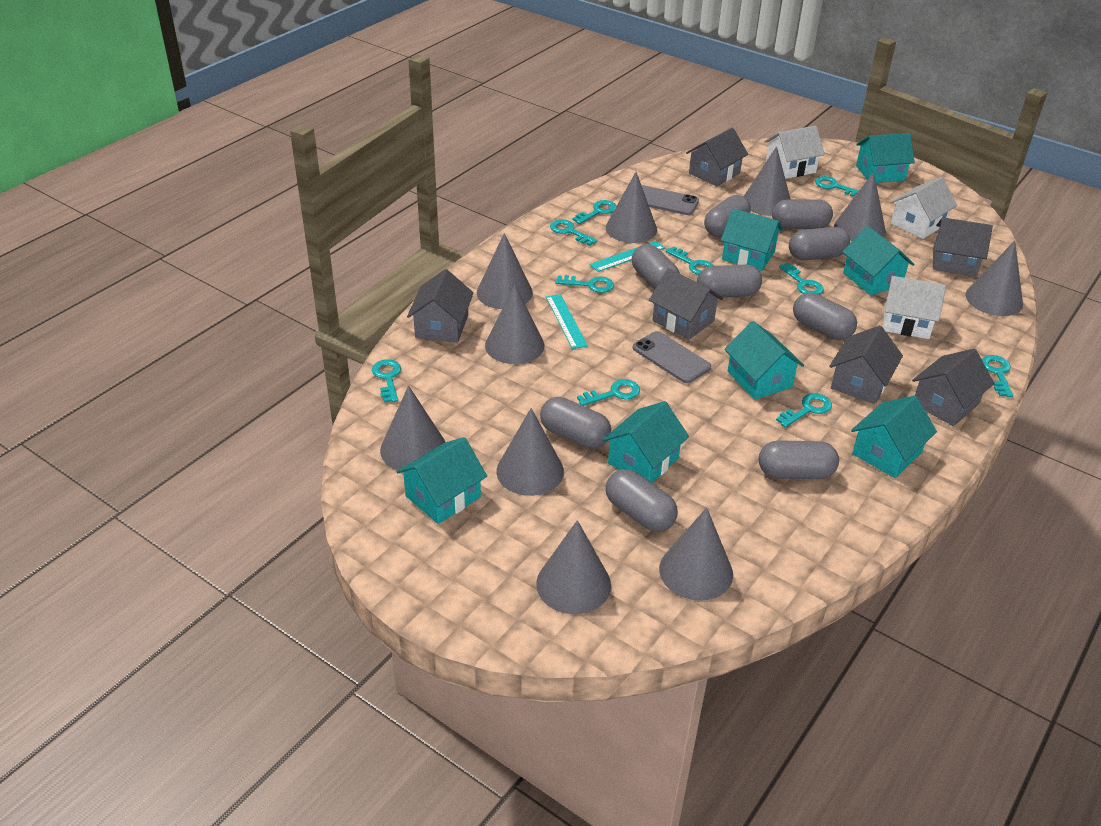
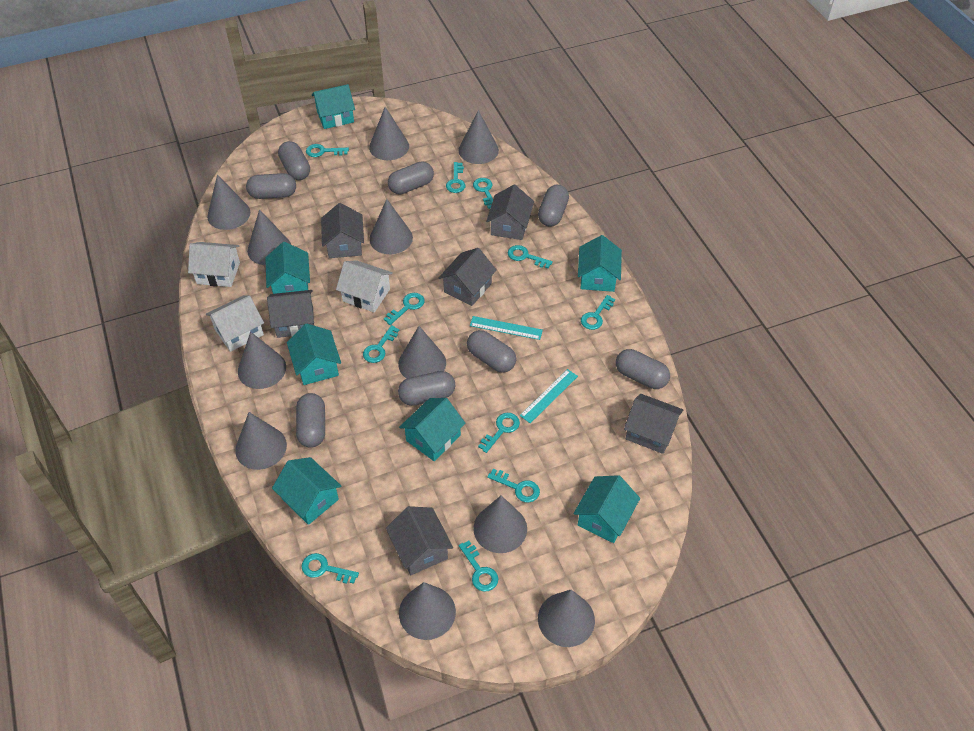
grey capsule: [540,397,611,449] [606,469,678,532] [632,244,680,289] [697,264,762,298] [704,195,751,237] [759,440,839,479] [772,199,833,229] [789,227,850,260] [793,293,857,340] = 9 -> [246,173,296,199] [278,141,310,180] [296,393,325,448] [388,161,434,195] [398,371,455,406] [467,330,516,372] [538,185,569,227] [616,349,670,389] = 8
grey cone: [380,386,445,470] [477,233,533,309] [485,284,544,364] [496,408,564,496] [536,520,611,614] [606,172,657,243] [659,507,733,601] [743,146,790,216] [834,172,886,241] [965,241,1023,316] = 10 -> [207,174,250,230] [235,412,287,470] [238,332,286,389] [247,209,291,265] [369,107,409,160] [369,199,413,254] [398,326,446,379] [399,582,456,640] [459,110,499,164] [473,495,527,553] [538,590,595,647] = 11
grey phone: [633,331,711,383] [641,185,699,215] = 2 -> none = 0
turquoise key: [372,359,401,403] [550,219,597,246] [555,275,614,293] [572,200,616,224] [577,379,640,406] [666,246,714,275] [776,393,832,428] [779,263,824,295] [815,176,859,197] [982,355,1013,397] = 10 -> [301,553,359,584] [306,144,349,157] [363,325,399,363] [384,293,425,325] [446,162,465,193] [459,541,498,591] [473,178,493,209] [478,413,520,453] [487,469,540,503] [508,245,553,268] [581,295,615,330] = 11

